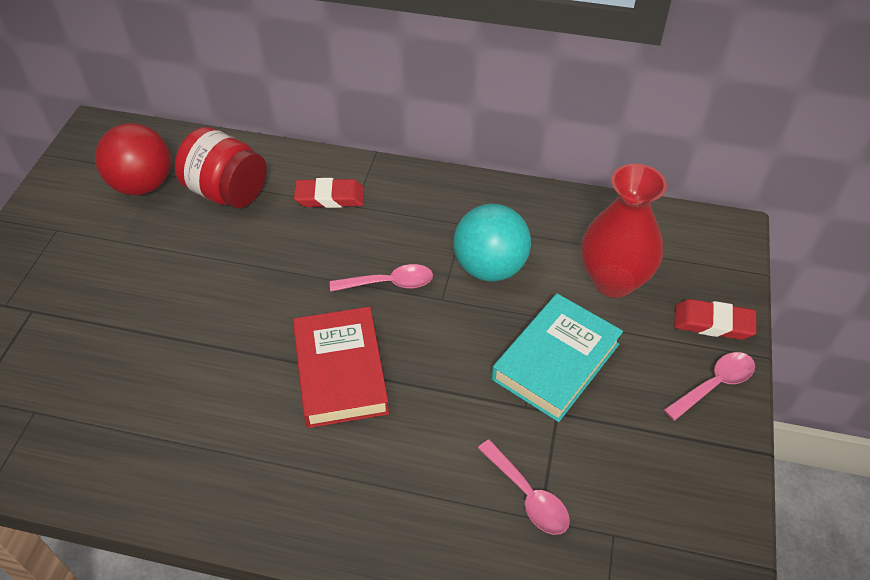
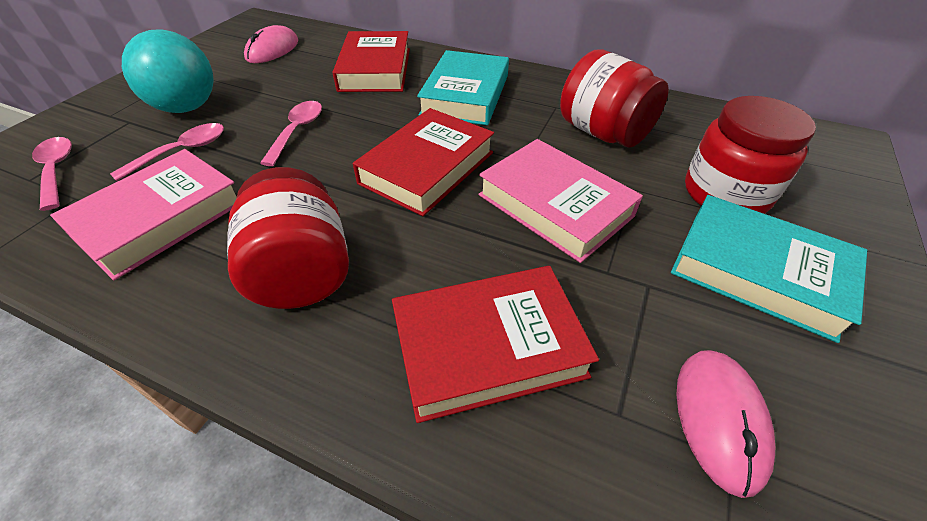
pink book: none = 0 -> [50,149,237,280] [478,139,643,263] = 2
pink mouse: none = 0 -> [244,25,298,63] [676,350,775,498] = 2
red ball: [95,123,171,195] = 1 -> none = 0
red book: [293,307,389,428] = 1 -> [332,31,410,92] [353,108,494,216] [392,266,599,423] = 3
red eraser: [294,178,364,208] [674,299,756,340] = 2 -> none = 0
red jar: [175,127,267,208] = 1 -> [227,167,349,309] [560,49,669,148] [685,96,816,214] = 3
red vase: [581,164,667,298] = 1 -> none = 0
turquoise book: [492,293,623,422] = 1 -> [417,50,509,125] [671,195,867,343] = 2

